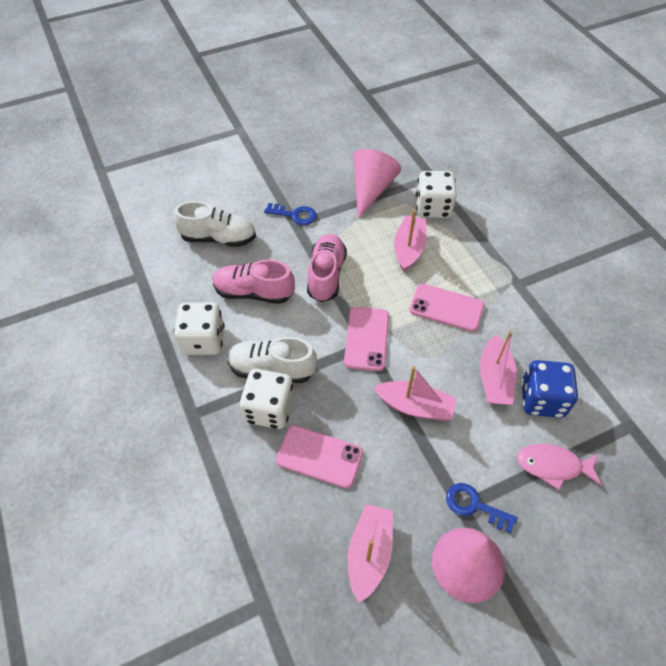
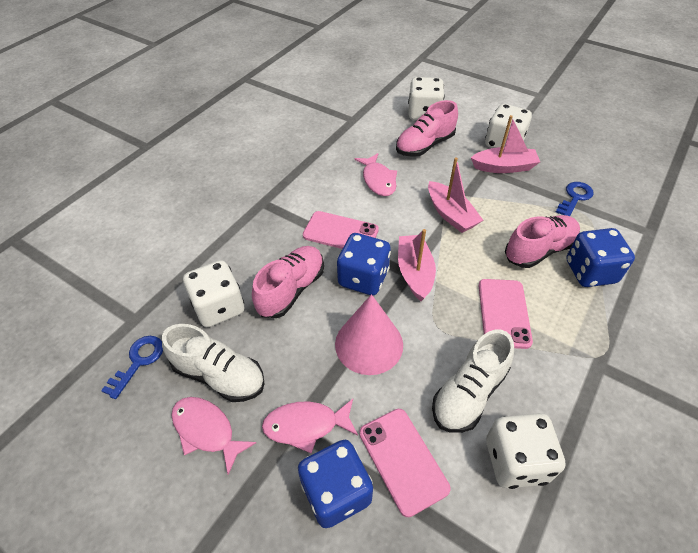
blue dice: [521,360,578,418] = 1 -> [298,440,373,528] [337,233,391,295] [567,228,635,287] = 3
pink boat: [347,504,393,603] [373,366,457,421] [394,210,427,272] [480,331,517,405] = 4 -> [398,229,436,301] [428,157,483,233] [471,115,540,173] = 3
pink cone: [353,149,401,219] [432,528,505,603] = 2 -> [335,294,403,375] = 1
pink fish: [517,444,602,490] = 1 -> [171,397,256,475] [262,399,358,454] [355,153,397,196] = 3
pink shoe: [213,260,295,304] [307,234,347,302] = 2 -> [252,246,324,318] [396,100,458,157] [505,215,580,268] = 3
white dice: [174,302,225,355] [239,369,294,429] [416,171,457,218] = 3 -> [183,260,244,327] [408,77,445,120] [485,104,532,148] [486,413,566,489] = 4

